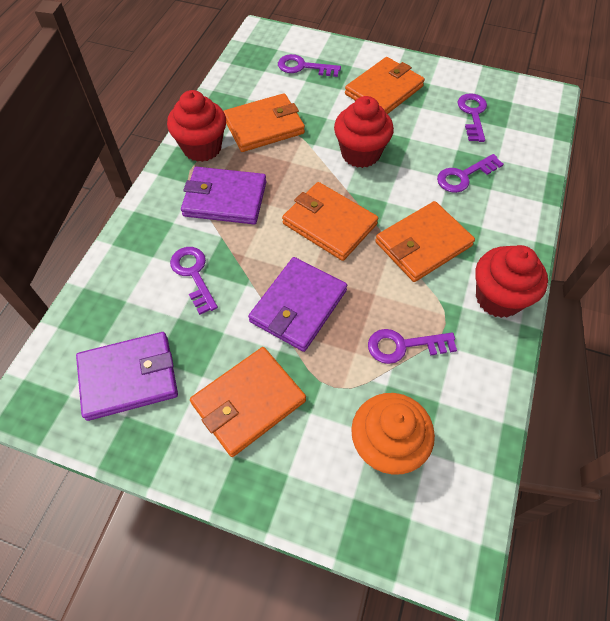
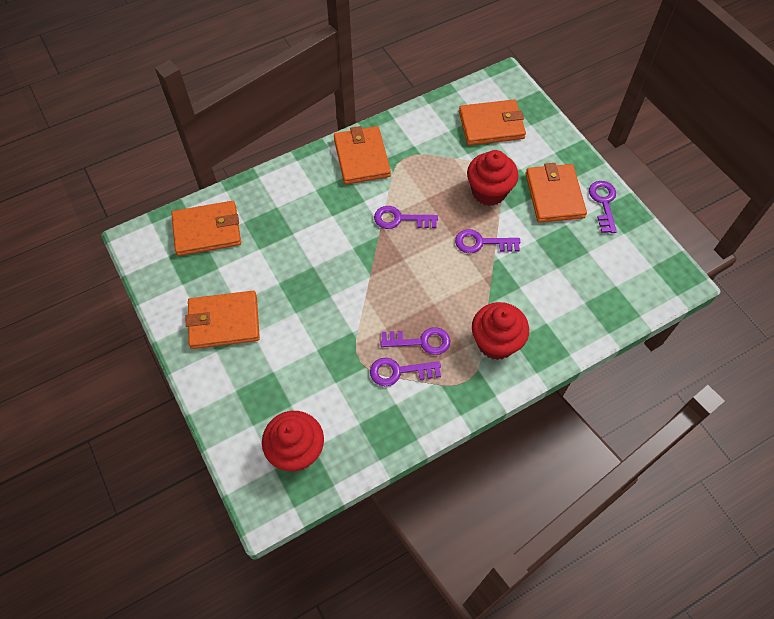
orange cupcake: [351,393,435,475] = 1 -> none = 0
purple wallet: [76,332,178,421] [181,167,266,224] [248,257,347,352] = 3 -> none = 0

